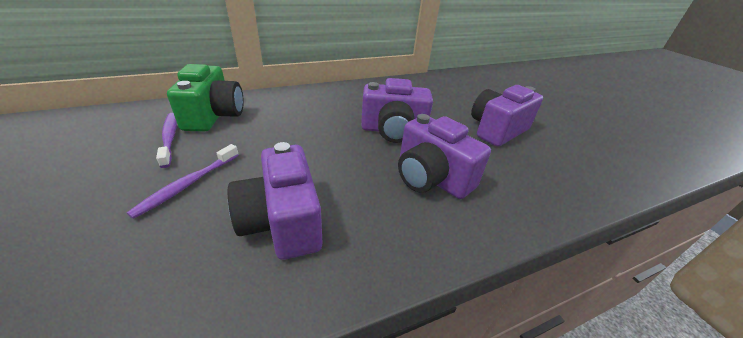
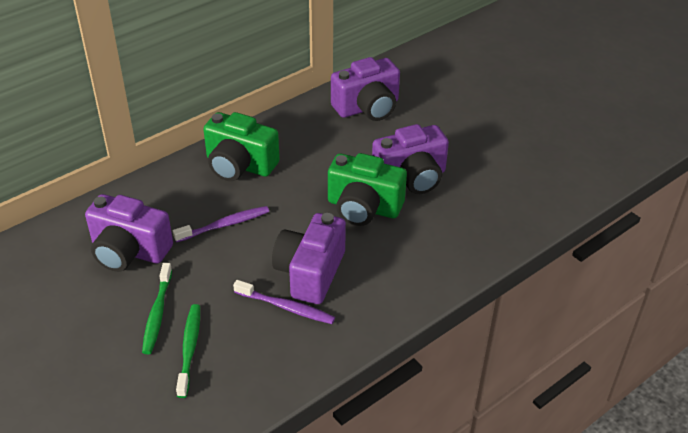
green camera: [167,64,244,131] = 1 -> [203,112,280,181] [328,153,407,226] = 2
green toothbrush: none = 0 -> [142,263,172,354] [176,304,200,398] = 2

